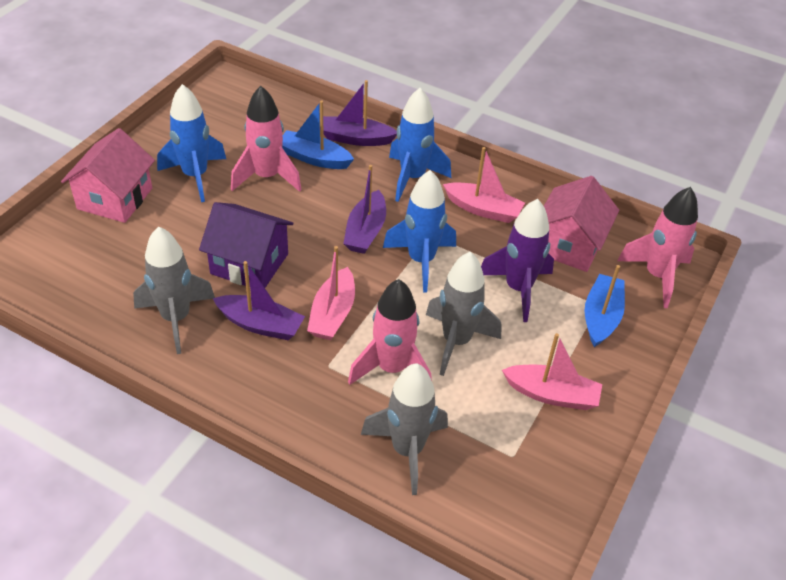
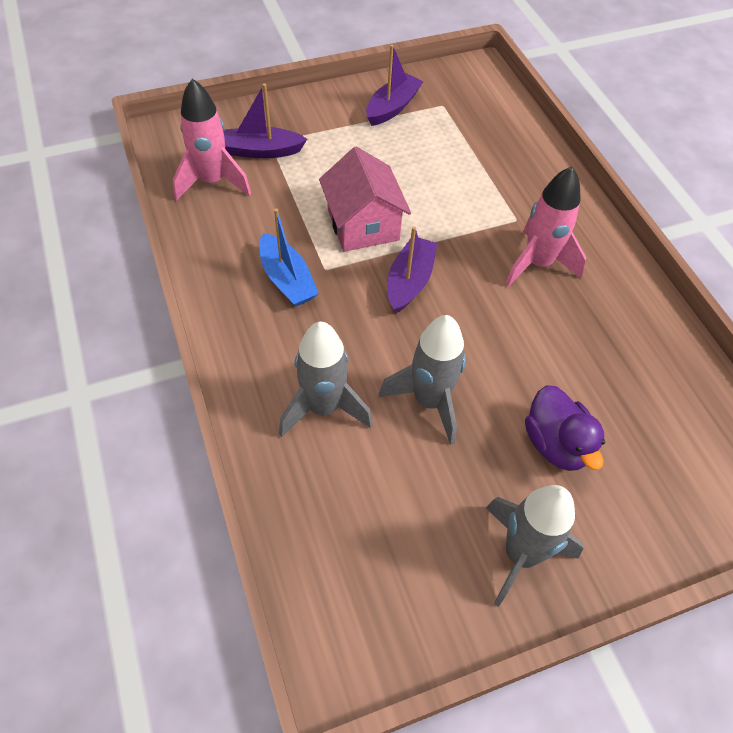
blue boat: [282,100,354,169] [585,265,625,347] = 2 -> [259,208,319,307] = 1
blue rocket: [157,84,226,202] [383,170,456,292] [389,88,451,202] = 3 -> none = 0
pink boat: [307,246,355,340] [443,147,525,223] [502,333,602,410] = 3 -> none = 0
pink house: [61,128,155,223] [544,176,619,272] = 2 -> [319,147,411,252] = 1
pink rocket: [231,86,302,192] [348,279,432,385] [617,187,698,308] = 3 -> [173,78,251,201] [505,167,586,287] = 2
purple duck: none = 0 -> [525,385,605,471] = 1
purple house: [199,202,293,288] = 1 -> none = 0
purple rocket: [481,199,554,322] = 1 -> none = 0

